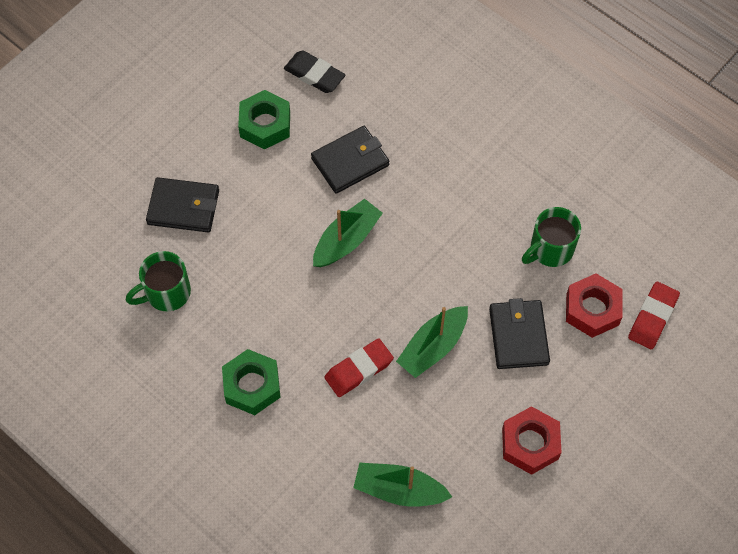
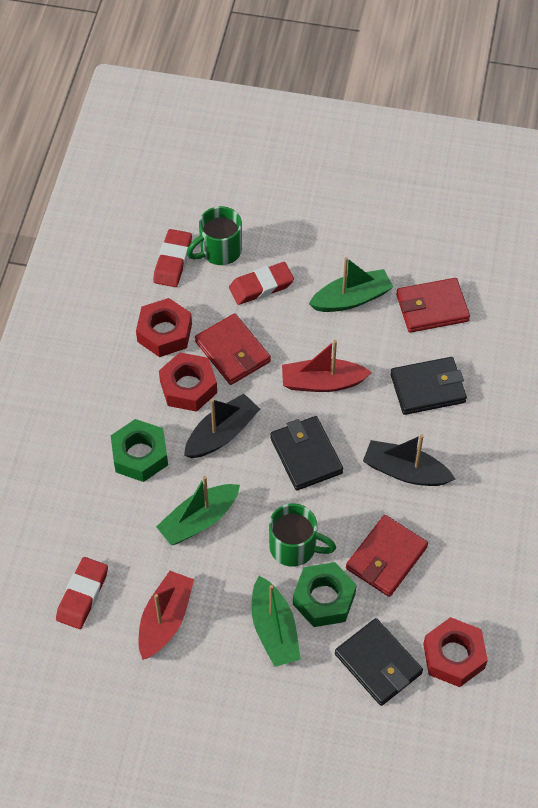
black boat: none = 0 -> [184,394,260,458] [363,435,455,486] = 2
black eraser: [284,50,345,93] = 1 -> none = 0
red boat: none = 0 -> [138,571,194,660] [282,340,372,392] = 2
red eraser: [324,338,394,397] [628,282,680,349] = 2 -> [56,557,108,629] [153,229,192,287] [229,262,294,305] = 3
red nut: [502,406,562,475] [566,274,623,338] = 2 -> [136,298,192,357] [159,352,217,412] [423,617,488,687] = 3
red wallet: none = 0 -> [195,313,271,385] [346,515,428,597] [396,278,470,333] = 3

